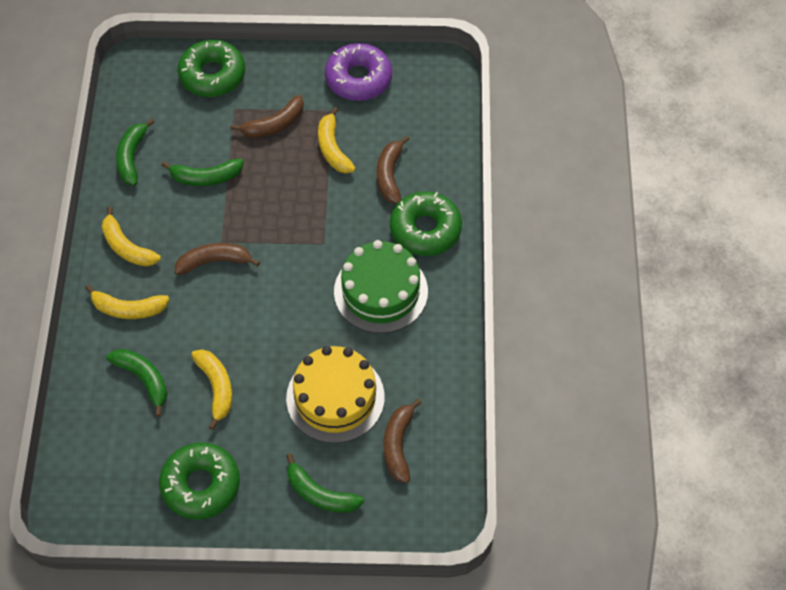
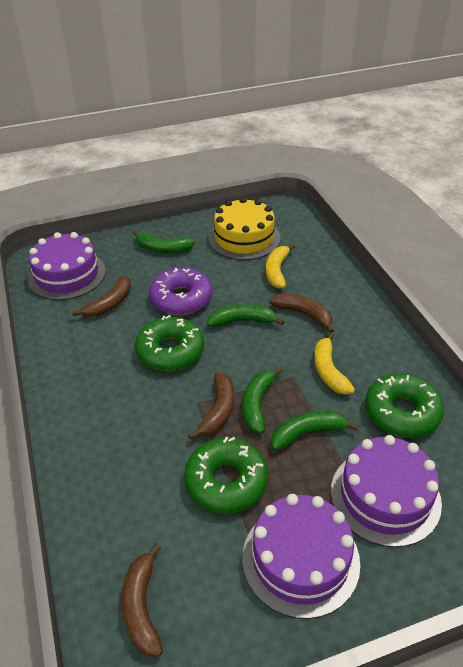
green cake: [334,240,428,333] = 1 -> none = 0
purple cake: none = 0 -> [28,232,106,300] [242,494,360,619] [331,435,442,547] = 3
yellow banana: [85,285,170,319] [102,207,161,266] [191,349,232,430] [318,107,356,174] = 4 -> [266,244,295,289] [314,332,355,394] = 2

